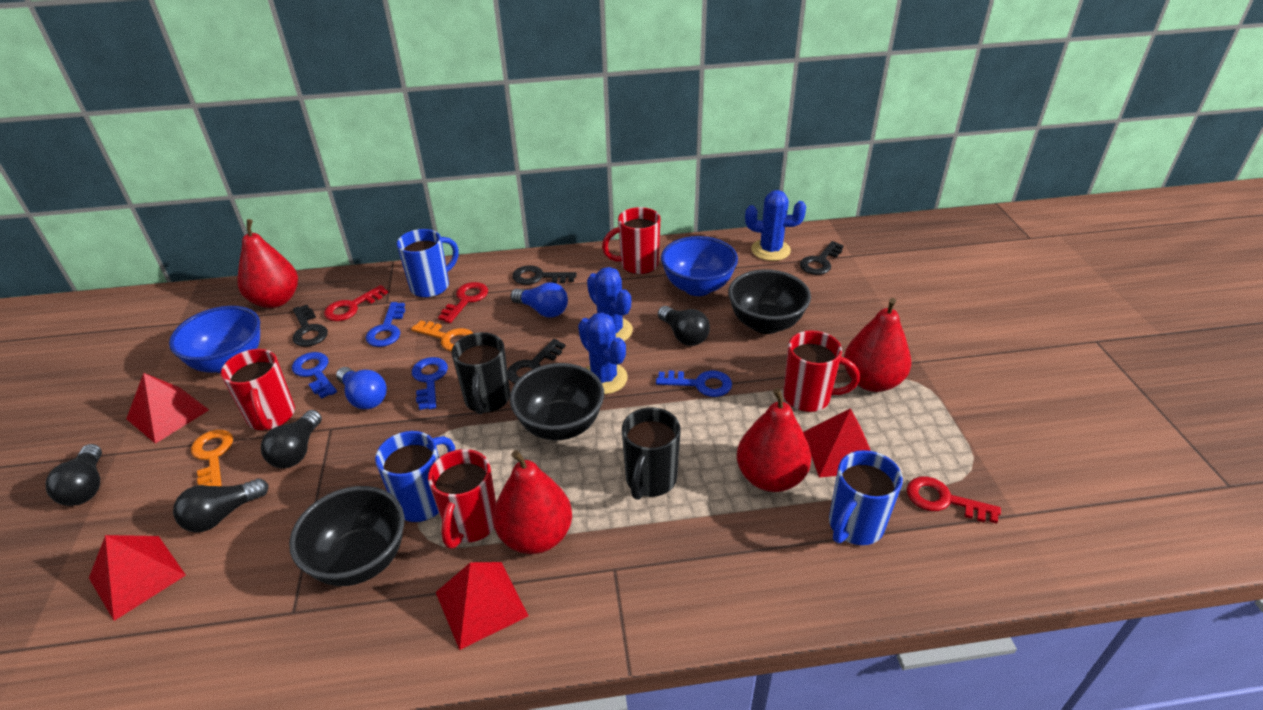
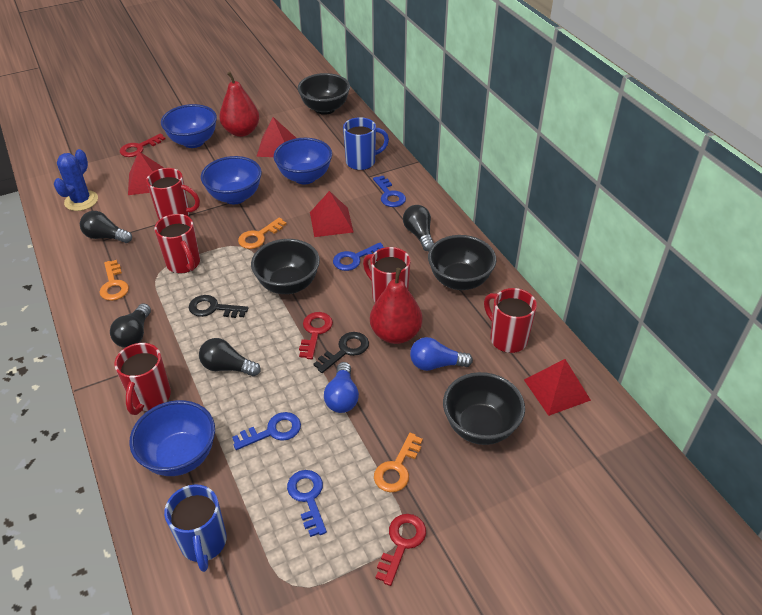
black bowl: [289,486,404,586] [510,363,604,440] [728,269,811,334] = 3 -> [251,239,320,294] [298,73,350,115] [428,235,496,290] [443,372,525,445] = 4
black key: [293,305,328,347] [508,339,566,384] [512,265,577,285] [800,241,844,275] = 4 -> [189,295,248,318] [313,332,369,373] = 2
black mug: [451,332,510,414] [622,407,681,500] = 2 -> none = 0
blue bowl: [169,306,260,373] [661,236,738,296] = 2 -> [129,400,215,476] [161,104,217,148] [201,156,262,204] [274,138,332,184] = 4
blue cactus: [578,312,628,394] [587,267,633,341] [745,190,806,261] = 3 -> [54,149,98,211] = 1
blue mug: [375,431,455,522] [397,229,458,298] [829,450,903,545] = 3 -> [164,485,227,572] [343,117,389,170] = 2
orange key: [191,430,233,486] [411,320,473,351] = 2 -> [99,260,129,301] [238,217,286,249] [374,433,423,492] = 3
red mug: [221,349,295,430] [428,449,496,549] [602,207,661,274] [783,330,860,412] = 4 -> [114,343,171,415] [146,168,200,220] [154,214,200,274] [363,247,411,303] [484,288,537,353] = 5
red pear: [237,219,298,308] [493,450,572,554] [737,388,811,492] [844,298,911,392] = 4 -> [219,72,260,137] [370,268,422,344] = 2

